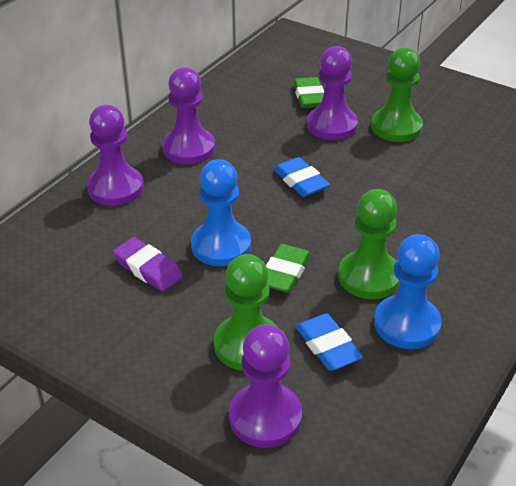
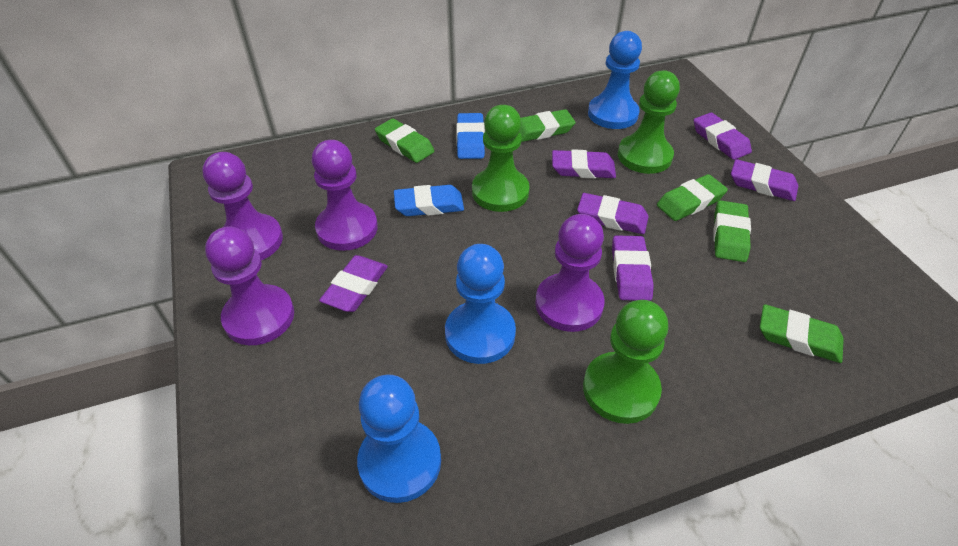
blue pawn: [191,159,251,266] [374,234,442,349] = 2 -> [357,375,441,503] [445,244,516,364] [588,31,642,129] = 3
green eraser: [266,244,311,293] [294,77,324,108] = 2 -> [375,118,434,163] [520,109,576,142] [657,174,728,221] [713,200,751,262] [760,304,844,363] = 5
purple eraser: [113,237,183,292] = 1 -> [319,255,388,312] [552,149,616,179] [577,193,649,234] [612,235,654,301] [694,112,752,160] [731,159,798,201] = 6

